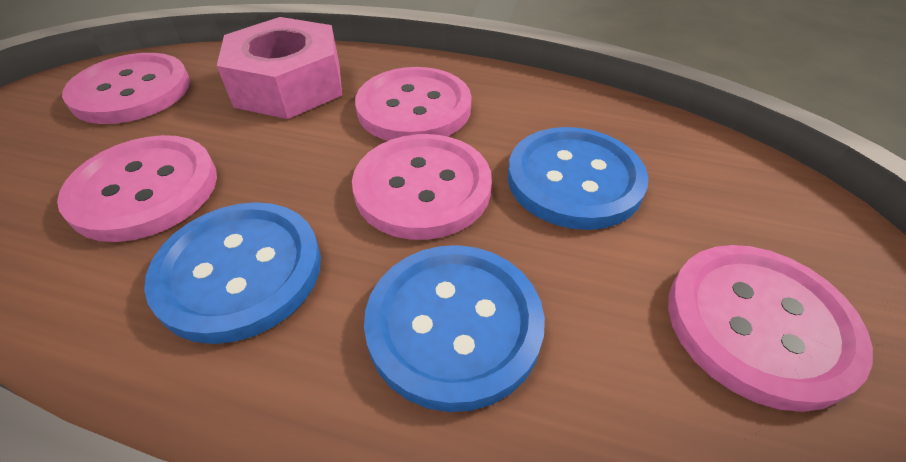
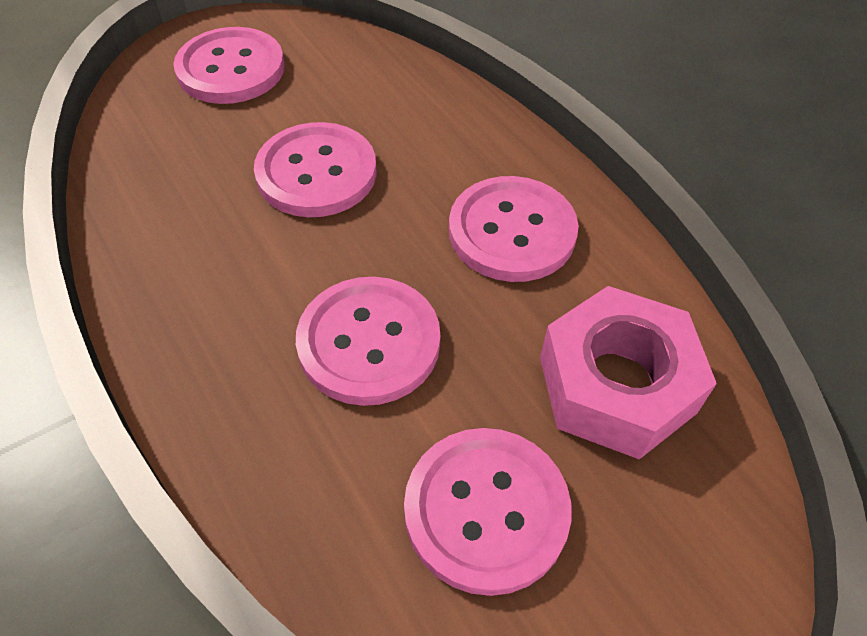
blue button: [144,202,321,344] [364,245,545,412] [508,127,648,230] = 3 -> none = 0

